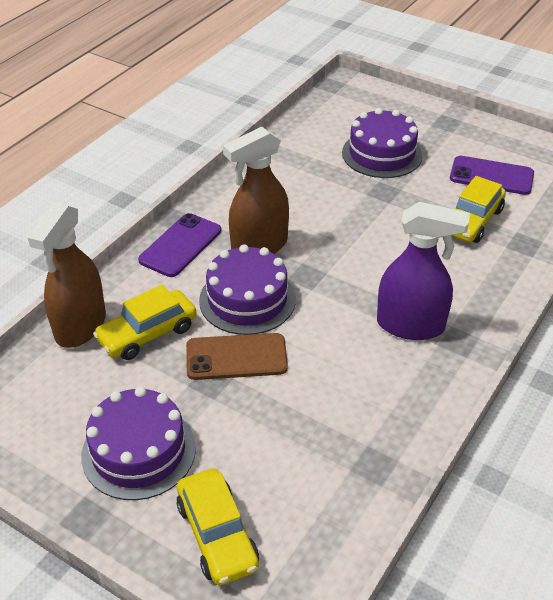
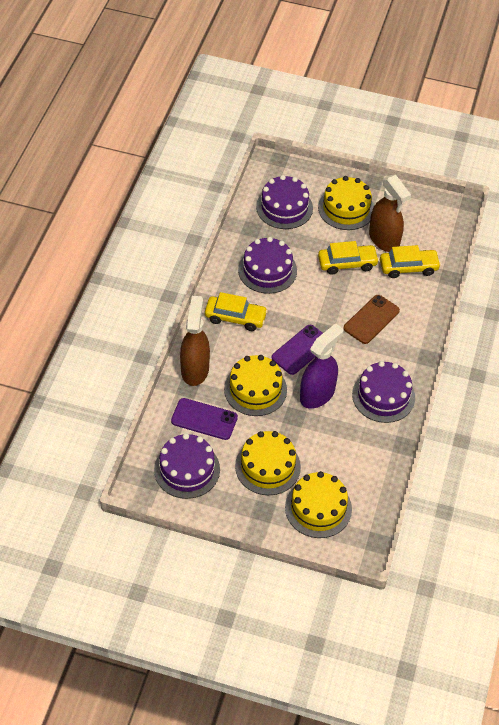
purple cake: [81,387,196,500] [199,244,296,335] [342,108,422,178] = 3 -> [154,433,220,499] [238,237,297,294] [256,175,313,229] [352,361,415,423] = 4
yellow cake: none = 0 -> [224,355,287,416] [235,431,301,495] [285,471,352,538] [318,176,374,230] = 4

